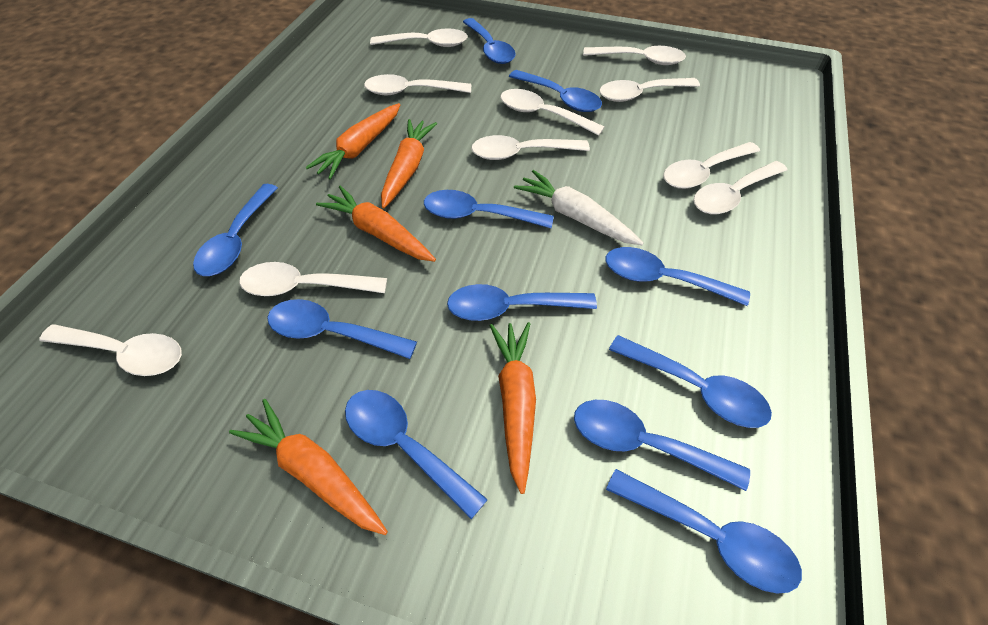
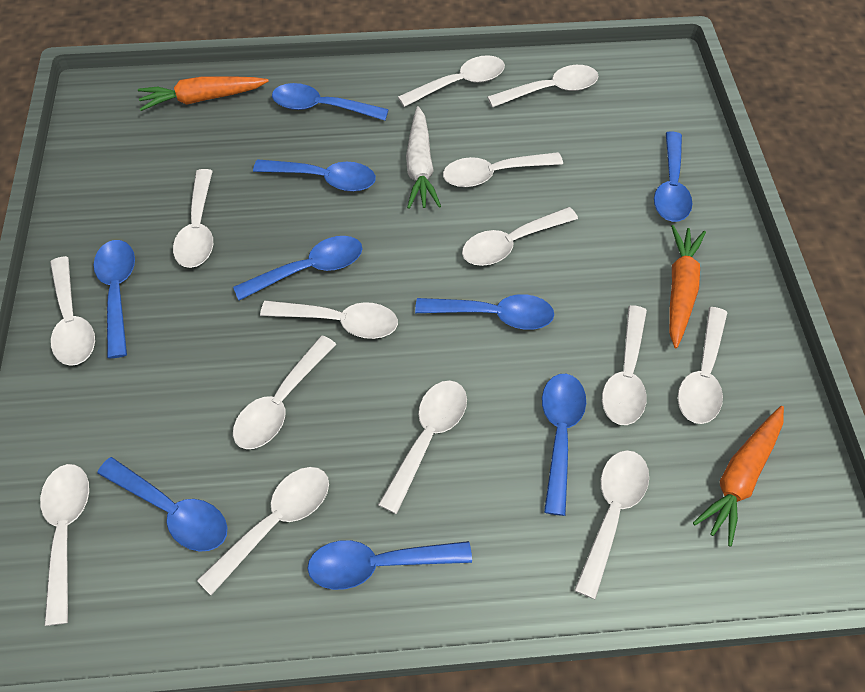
blue spoon: [193,184,278,276] [267,299,417,359] [345,390,488,519] [424,190,554,228] [447,284,597,321] [463,18,516,64] [509,70,602,112] [574,400,750,491] [606,247,750,306] [606,469,802,594] [609,335,772,428] = 11 -> [93,240,135,358] [97,457,228,552] [233,236,362,301] [253,159,376,192] [272,83,389,121] [307,540,472,590] [415,294,554,330] [542,374,586,516] [654,131,692,222] = 9
orange carrot: [229,399,388,535] [305,103,401,180] [316,186,436,262] [381,119,437,208] [490,322,536,494] = 5 -> [138,76,269,111] [669,225,706,348] [693,406,784,547] = 3
white spoon: [39,324,182,376] [239,262,387,296] [364,74,471,95] [370,29,468,47] [471,135,590,160] [500,89,604,136] [583,46,686,65] [599,78,700,102] [663,142,760,189] [693,161,788,214] = 10 -> [40,464,89,626] [50,256,95,366] [173,169,213,268] [197,467,329,595] [233,335,336,449] [260,300,398,339] [378,380,467,514] [398,55,505,107] [443,152,563,187] [462,207,578,266] [487,65,599,107] [574,450,649,599] [602,305,647,425] [678,307,727,424] = 14

